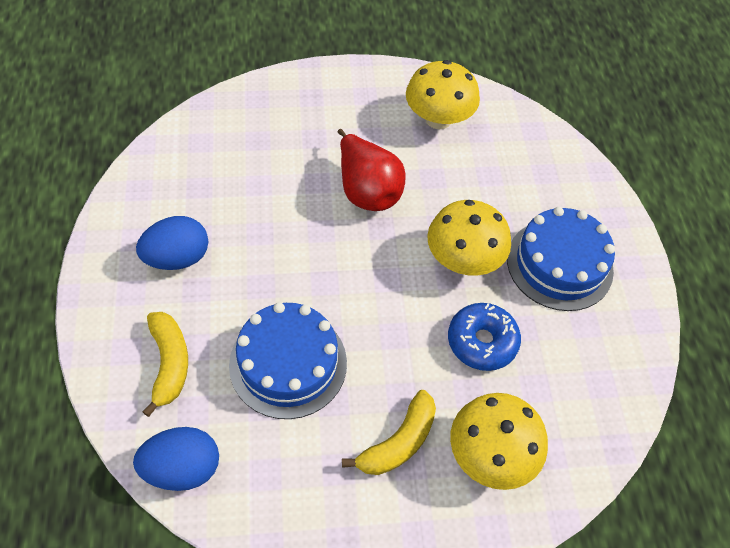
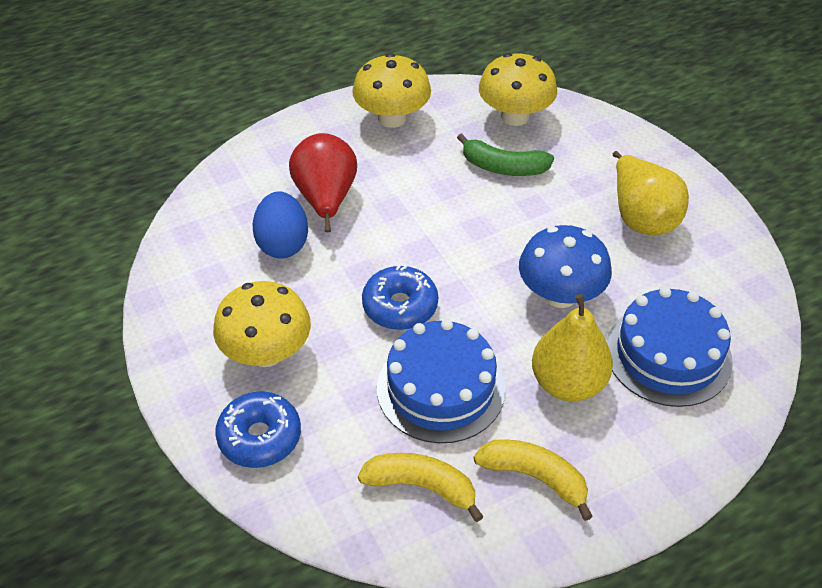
blue donut: [448,303,521,371] = 1 -> [215,392,301,468] [362,265,438,330] = 2
blue egg: [133,427,219,491] [136,216,208,270] = 2 -> [252,191,308,259] = 1
blue mushroom: none = 0 -> [519,225,612,308] = 1
green banana: none = 0 -> [457,134,554,176] = 1
yellow pear: none = 0 -> [532,294,613,402] [613,151,689,235] = 2

